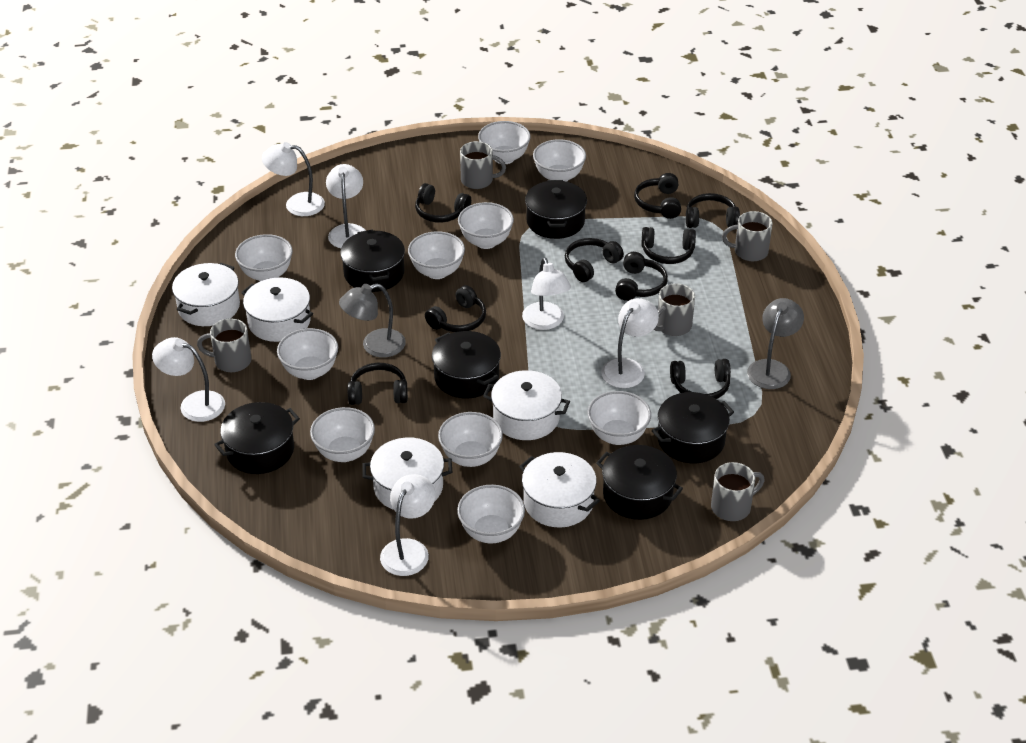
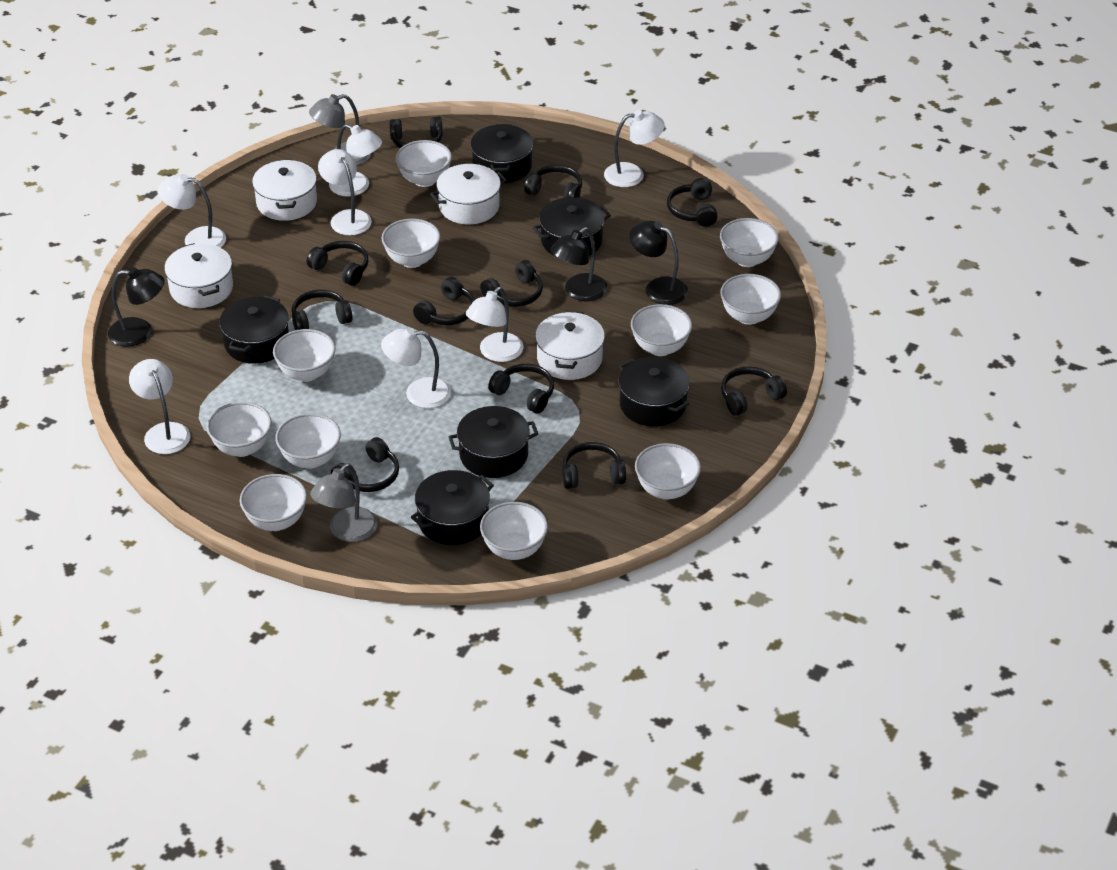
black headphones: [348,363,408,405] [415,183,471,222] [425,285,486,332] [565,238,624,282] [615,252,668,301] [634,173,681,219] [641,227,696,264] [670,359,731,399] [686,193,740,228] = 9 -> [291,290,353,330] [307,241,368,286] [331,437,399,492] [389,116,443,148] [413,277,475,325] [480,260,543,307] [488,364,554,414] [525,165,582,198] [562,442,626,489] [667,178,718,227] [721,367,787,416] = 11
black lamp: none = 0 -> [108,267,165,347] [550,227,608,301] [630,220,688,305] = 3
grey mug: [197,318,251,372] [460,141,506,189] [654,283,695,336] [711,462,765,521] [722,211,772,261] = 5 -> none = 0
white bowl: [235,234,293,281] [277,328,338,380] [310,407,375,462] [408,231,465,279] [438,412,503,467] [457,485,525,544] [458,202,514,249] [478,121,531,164] [533,139,586,182] [587,391,651,445] = 10 -> [206,402,272,457] [240,474,307,531] [273,329,336,382] [275,413,341,469] [382,219,441,268] [396,140,452,187] [480,502,548,560] [631,304,692,356] [635,443,701,500] [720,218,779,267] [720,274,781,325] = 11
white lamp: [152,337,225,422] [262,142,325,216] [326,164,366,248] [380,474,435,576] [522,257,571,330] [601,298,659,388] = 6 -> [129,359,190,454] [158,174,226,248] [318,149,372,235] [329,124,382,197] [381,327,451,408] [466,287,524,362] [604,110,665,187] = 7
white pot: [172,263,240,326] [241,277,313,342] [362,437,452,510] [483,370,570,440] [519,452,600,527] = 5 -> [164,243,233,308] [252,159,317,221] [430,164,507,224] [535,311,605,380] = 4

